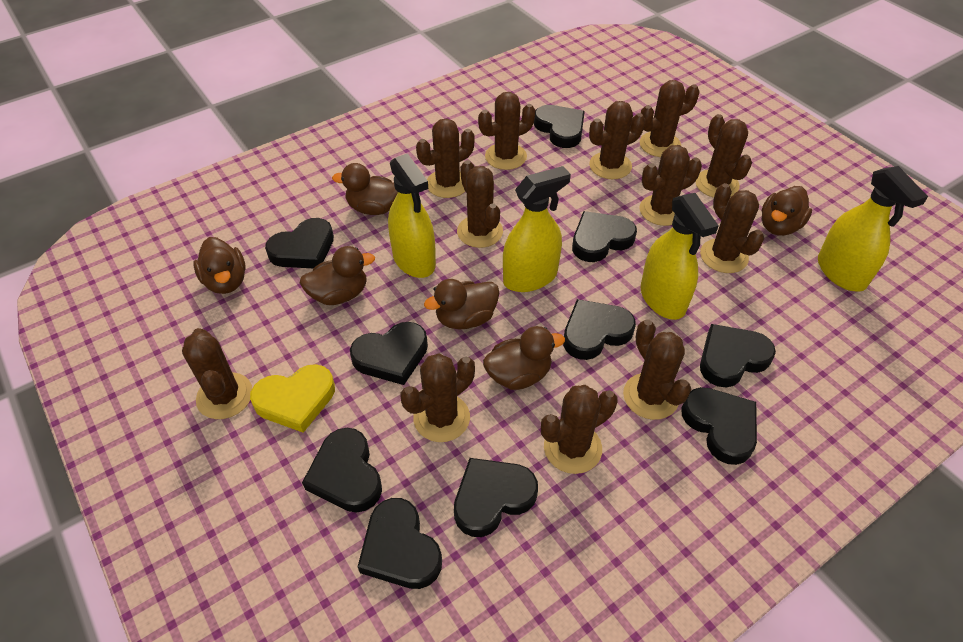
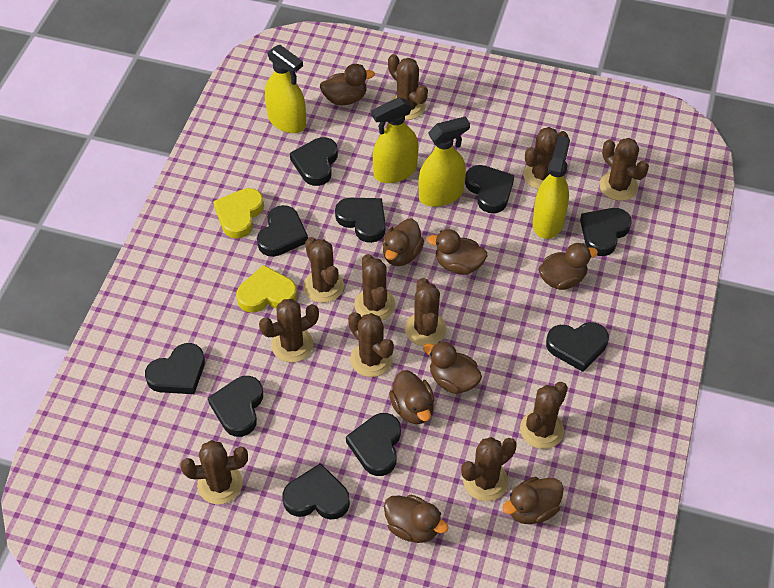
brown cactus: [182,328,252,419] [401,354,475,442] [416,118,474,198] [457,160,503,248] [478,92,535,170] [541,385,618,474] [589,101,645,179] [623,319,691,420] [639,145,702,226] [640,80,699,157] [695,114,752,198] [700,183,764,273] = 12 -> [180,440,248,504] [259,299,319,362] [303,237,344,303] [348,312,394,377] [354,254,395,321] [388,54,428,120] [405,278,447,346] [461,437,517,501] [520,382,568,449] [523,127,568,189] [599,138,649,201] = 11
brown duck: [193,237,246,294] [300,246,375,305] [332,163,398,215] [424,279,499,329] [483,326,565,390] [762,186,812,236] = 6 -> [320,64,375,105] [382,219,424,266] [384,495,449,543] [389,370,435,424] [423,341,482,394] [427,229,488,275] [503,477,564,524] [538,243,598,290] = 8
yellow heart: [250,364,335,433] = 1 -> [213,188,264,239] [236,265,297,313] = 2

